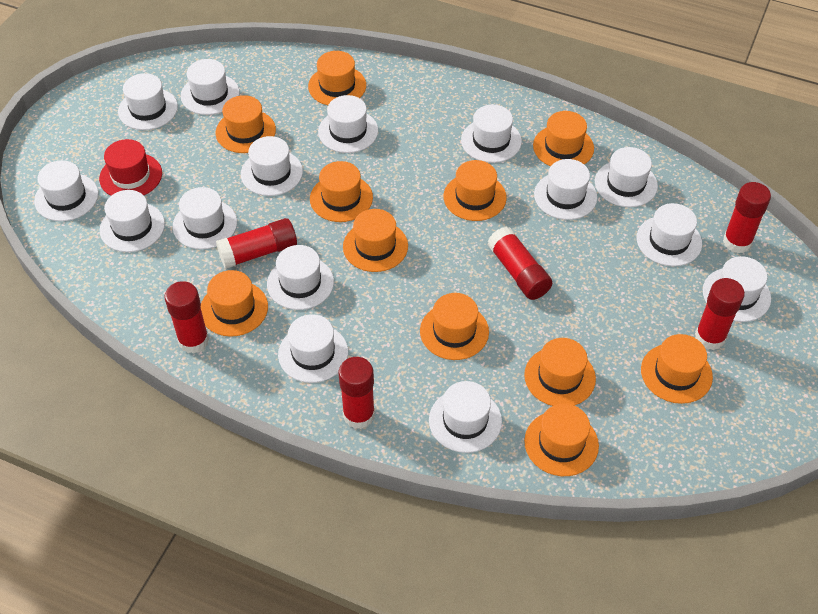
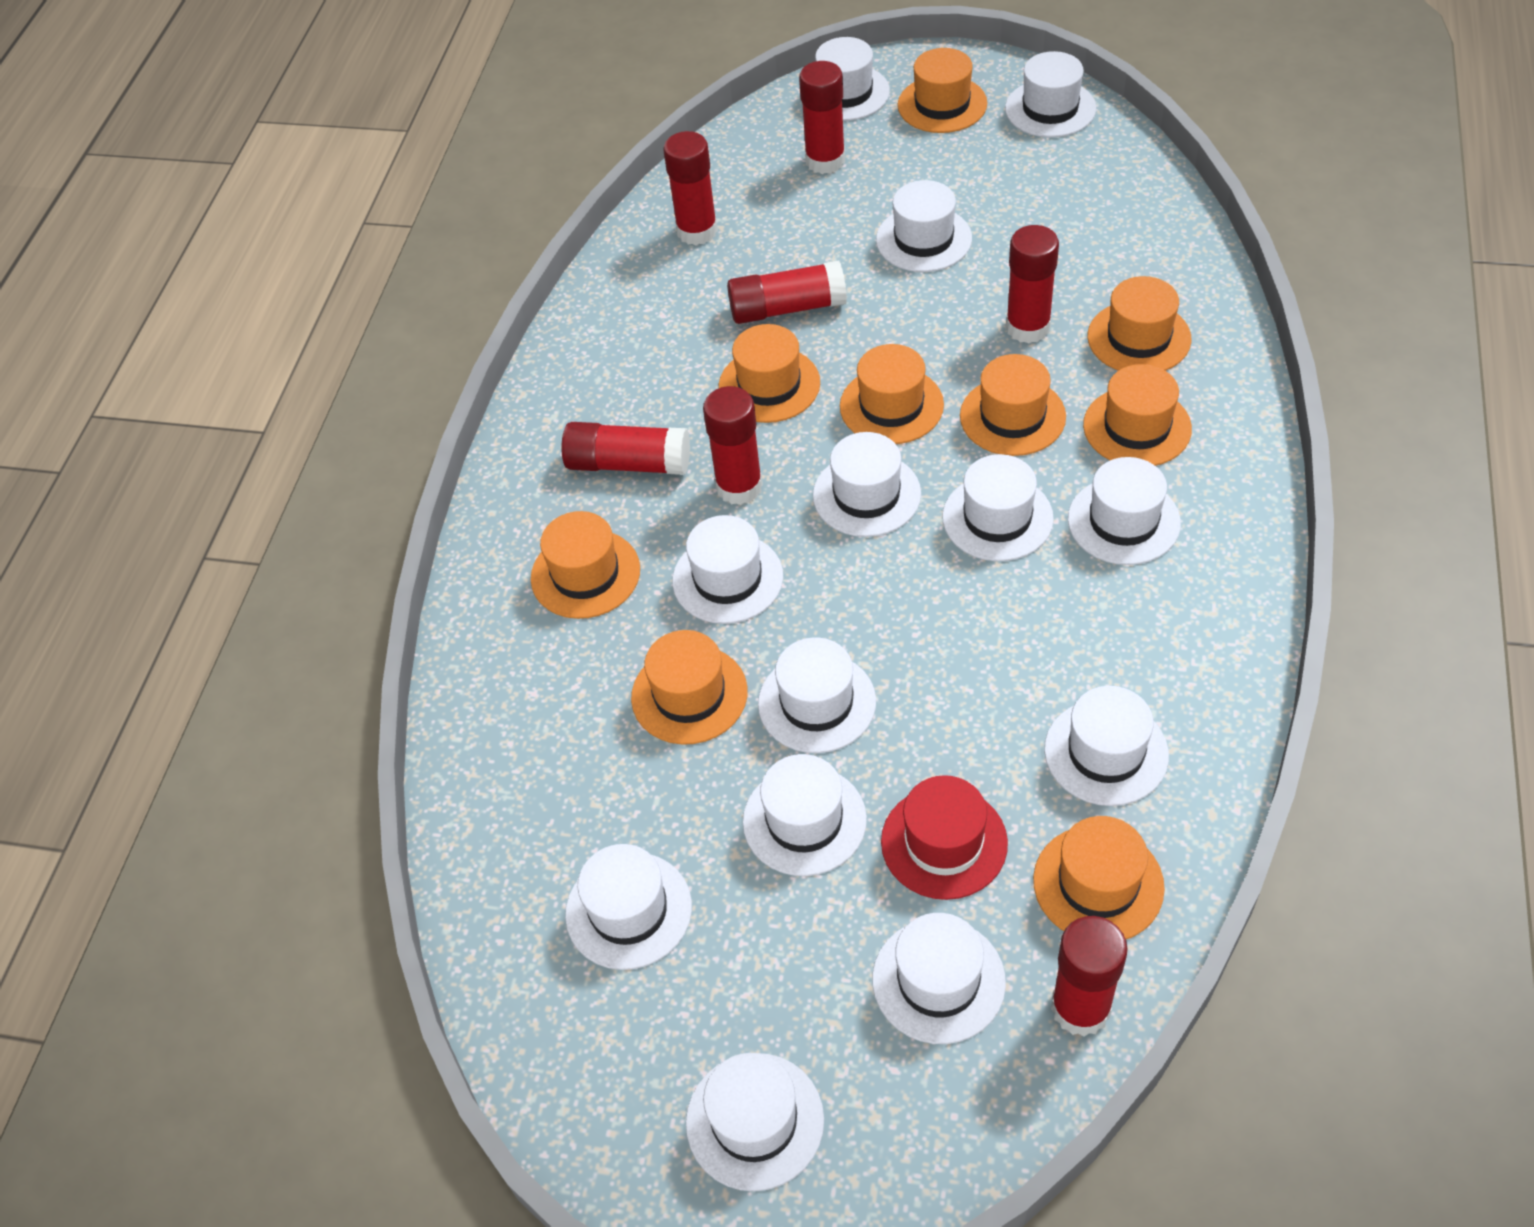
orange hat: [201,270,268,337] [215,95,276,153] [308,51,366,105] [310,161,373,222] [343,209,408,272] [420,293,489,360] [443,160,507,221] [524,338,596,406] [524,404,599,476] [533,111,594,166] [641,334,713,404] = 11 -> [531,511,640,619] [631,630,748,745] [719,324,820,423] [840,344,944,444] [898,48,987,133] [960,354,1066,456] [1033,816,1165,939] [1083,364,1192,466] [1088,276,1192,371] = 9
red glue stick: [164,281,209,354] [216,218,297,269] [339,357,375,429] [487,226,552,300] [695,278,745,350] [723,182,771,253] = 6 -> [561,422,690,475] [663,131,718,245] [703,386,763,505] [727,261,847,324] [799,61,845,174] [1006,225,1059,344] [1051,916,1128,1037] = 7
white hat: [34,160,99,221] [100,190,165,252] [118,73,178,130] [173,187,237,249] [181,59,239,115] [241,136,303,196] [267,245,334,310] [278,314,348,383] [318,95,378,153] [429,381,502,453] [461,105,522,163] [534,159,597,220] [595,147,658,207] [637,203,702,266] [703,256,771,322] = 15 -> [565,844,692,970] [672,515,783,624] [686,1053,824,1191] [743,754,867,876] [758,637,876,753] [813,432,921,537] [815,37,890,121] [872,913,1006,1044] [876,180,972,272] [942,454,1054,561] [1005,51,1096,138] [1044,686,1169,806] [1068,457,1181,565] = 13

